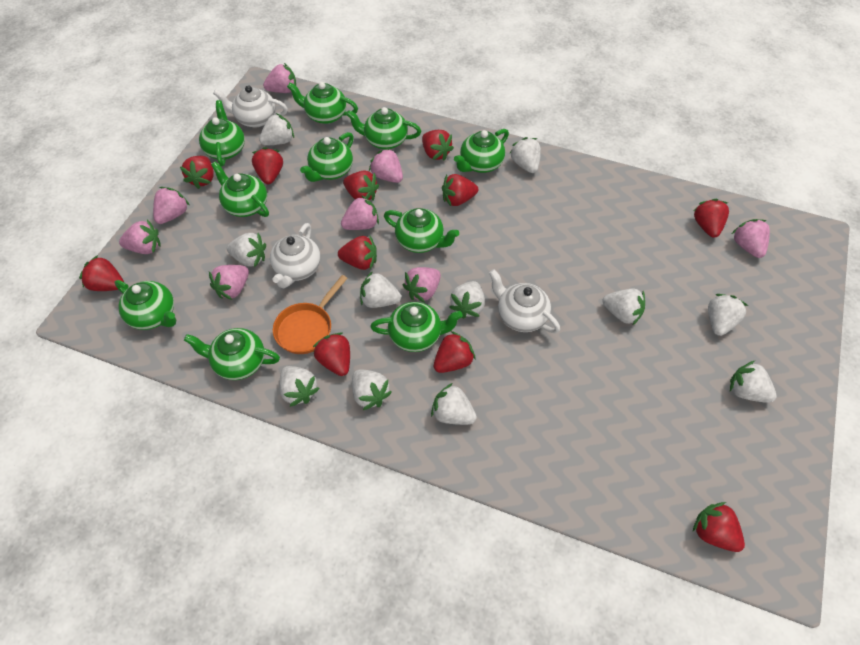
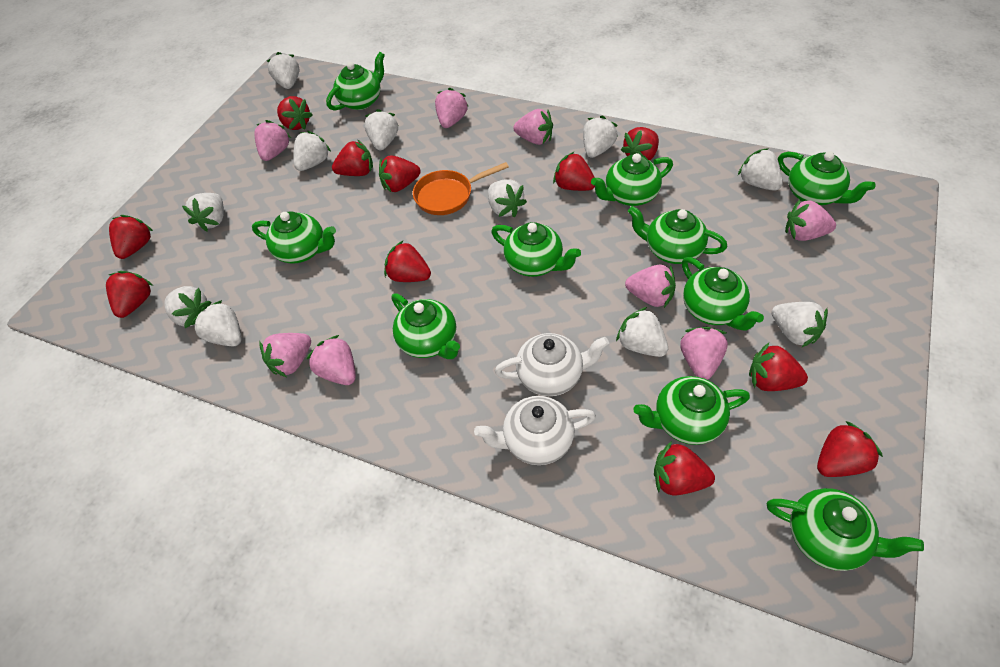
white teapot: [213,85,288,127] [270,223,321,288] [489,269,560,333] = 3 -> [474,396,596,465] [495,333,609,396] = 2

